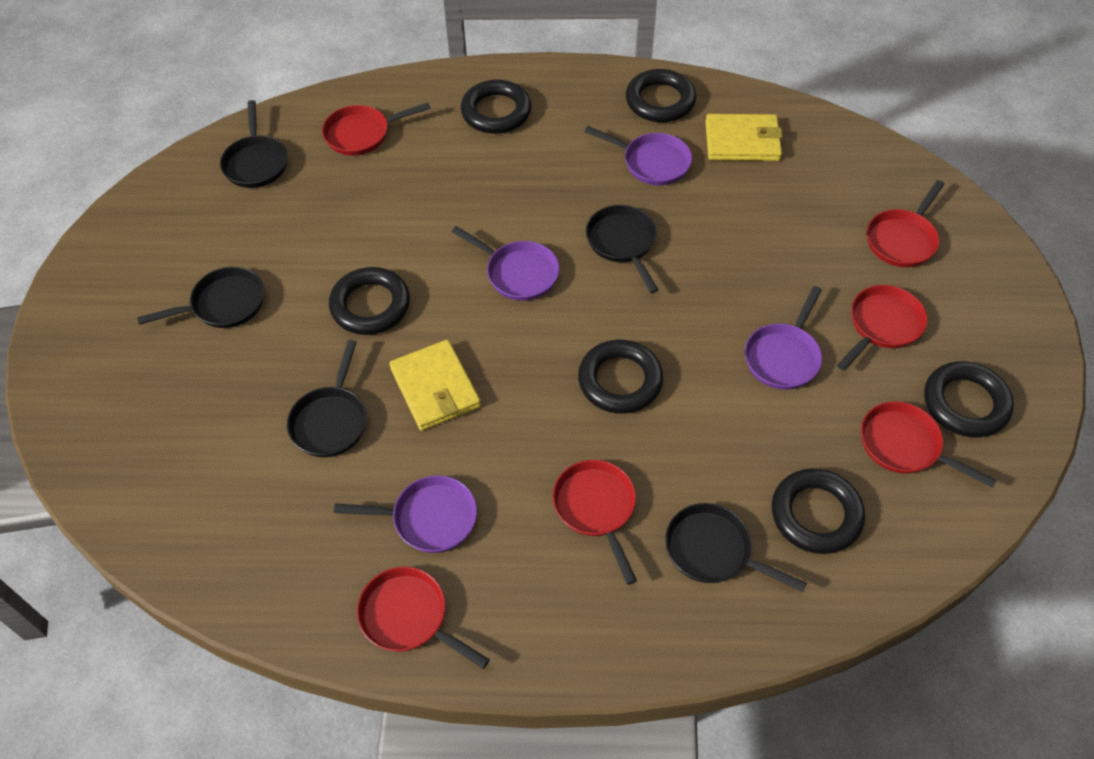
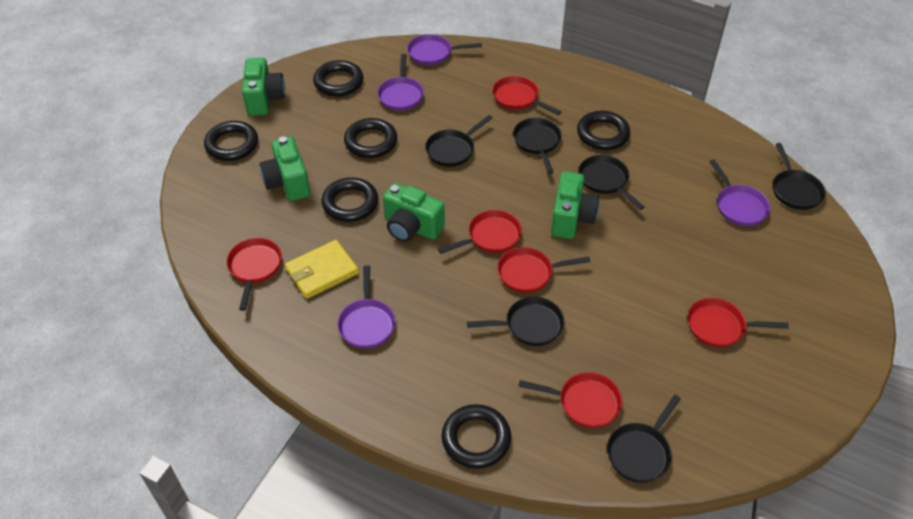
black pan: [137,267,264,328] [220,100,288,188] [287,340,367,457] [586,205,658,293] [665,503,807,592] = 5 -> [425,115,493,167] [467,297,564,346] [513,118,562,174] [579,155,645,210] [607,395,681,483] [773,143,826,210] = 6
green camera: none = 0 -> [242,58,285,116] [259,136,310,201] [383,183,445,242] [551,171,599,239] = 4
yellow wallet: [389,340,481,431] [705,114,783,161] = 2 -> [285,240,359,299] = 1

